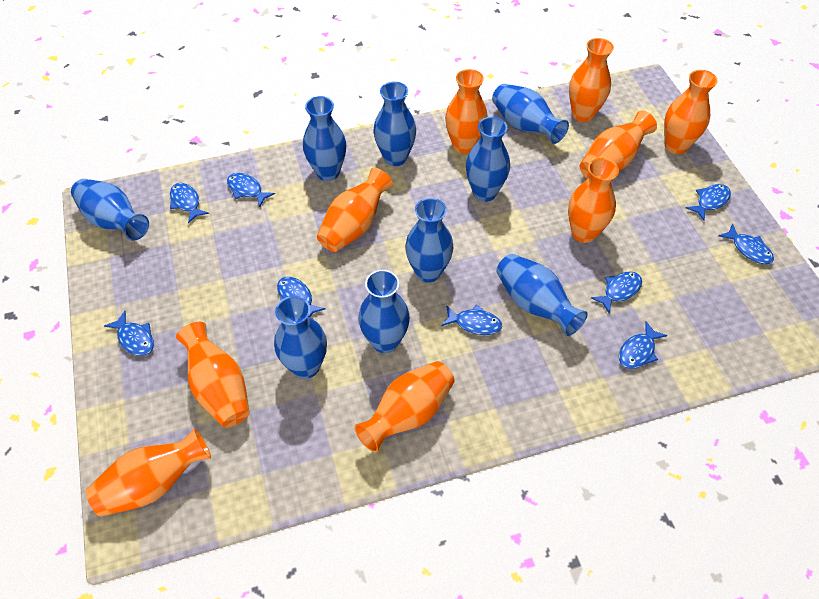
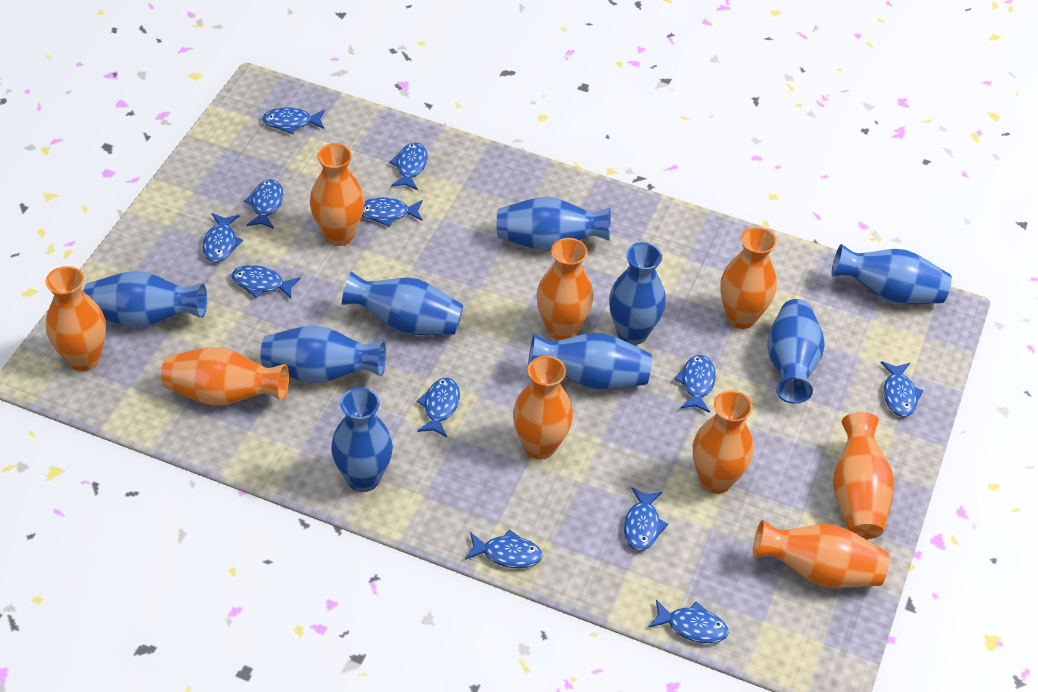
blue fish: [104,311,154,356] [170,183,209,223] [227,173,275,207] [277,277,326,317] [441,305,502,335] [591,272,642,313] [619,321,668,369] [686,184,731,221] [718,224,774,264] = 9 -> [203,213,243,263] [231,265,301,298] [244,179,284,229] [262,107,325,134] [362,197,423,227] [389,143,428,190] [416,378,460,437] [465,529,543,568] [624,487,668,551] [648,600,728,643] [674,355,716,413] [881,361,924,417] = 12

